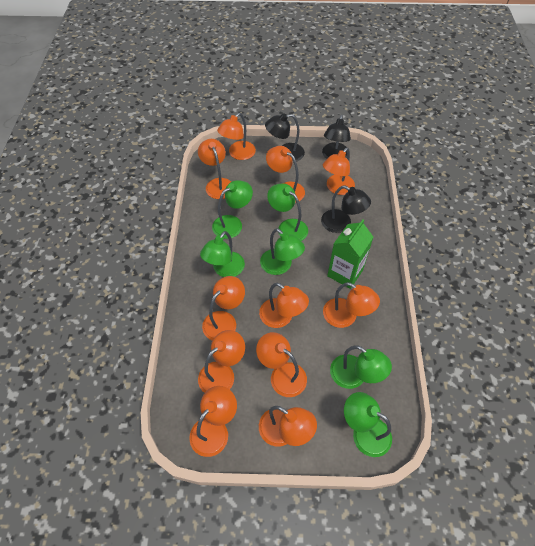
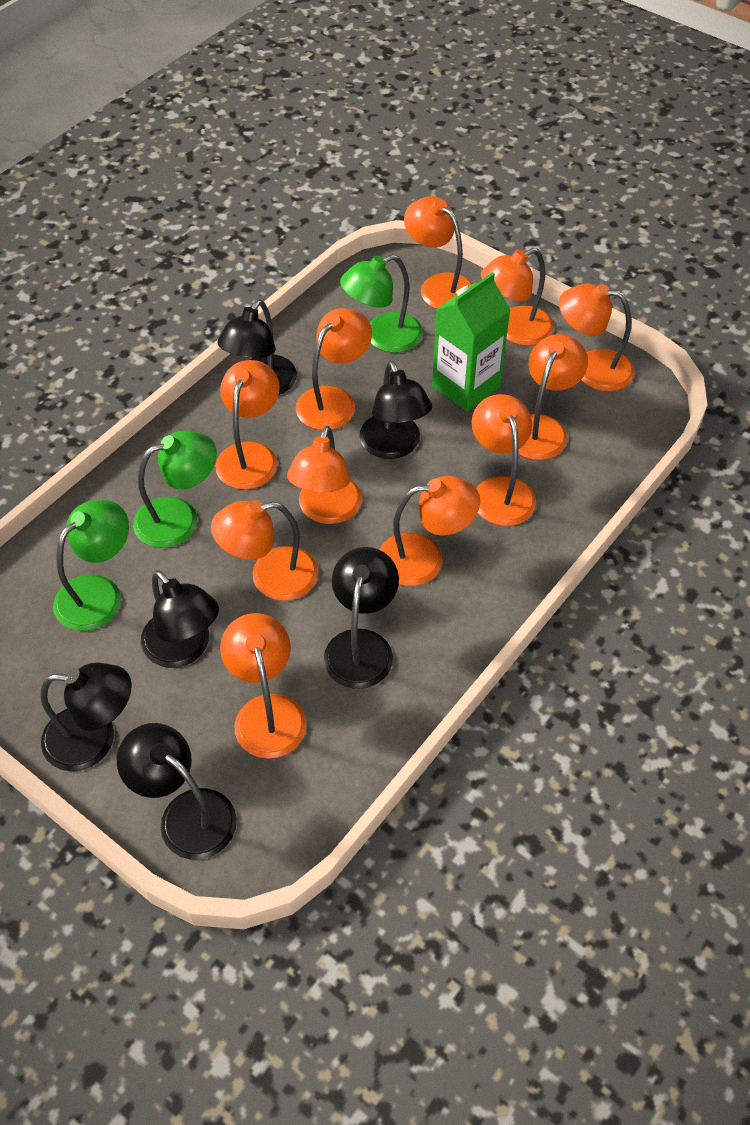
black lamp: [265,113,305,162] [321,185,371,233] [322,114,351,159] = 3 -> [40,663,132,771] [117,723,237,860] [141,570,219,668] [217,299,297,395] [324,547,399,689] [359,360,432,459] = 6
green lamp: [200,231,245,277] [212,180,253,239] [260,228,305,275] [267,183,308,241] [330,345,392,389] [344,392,392,457] = 6 -> [53,500,129,631] [133,431,217,548] [340,255,423,353] = 3

